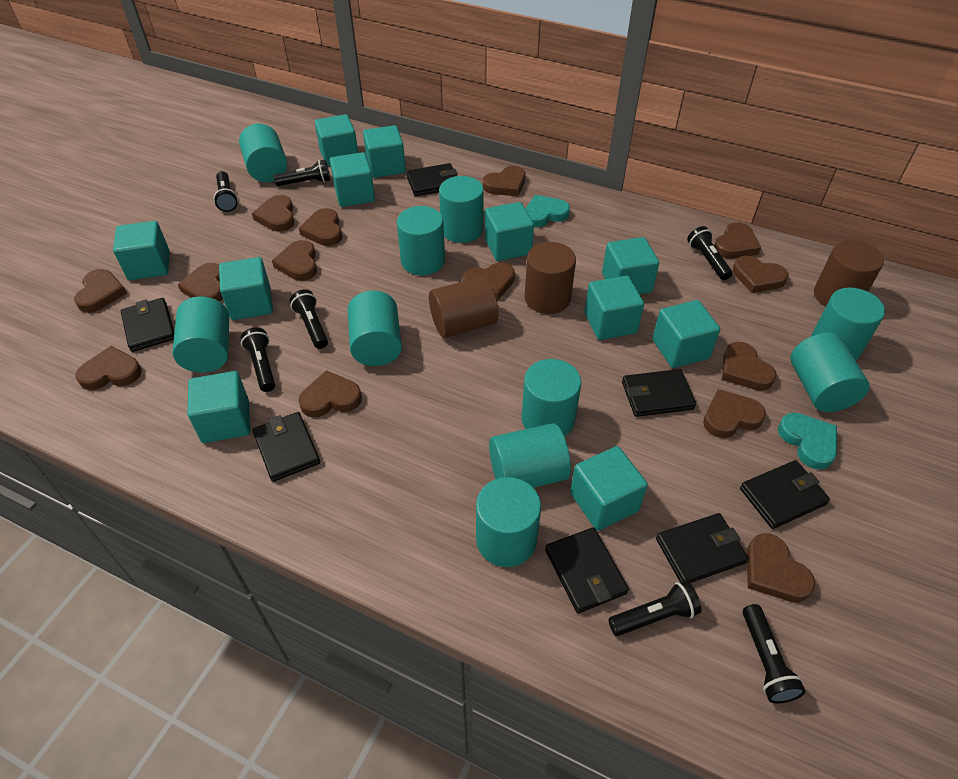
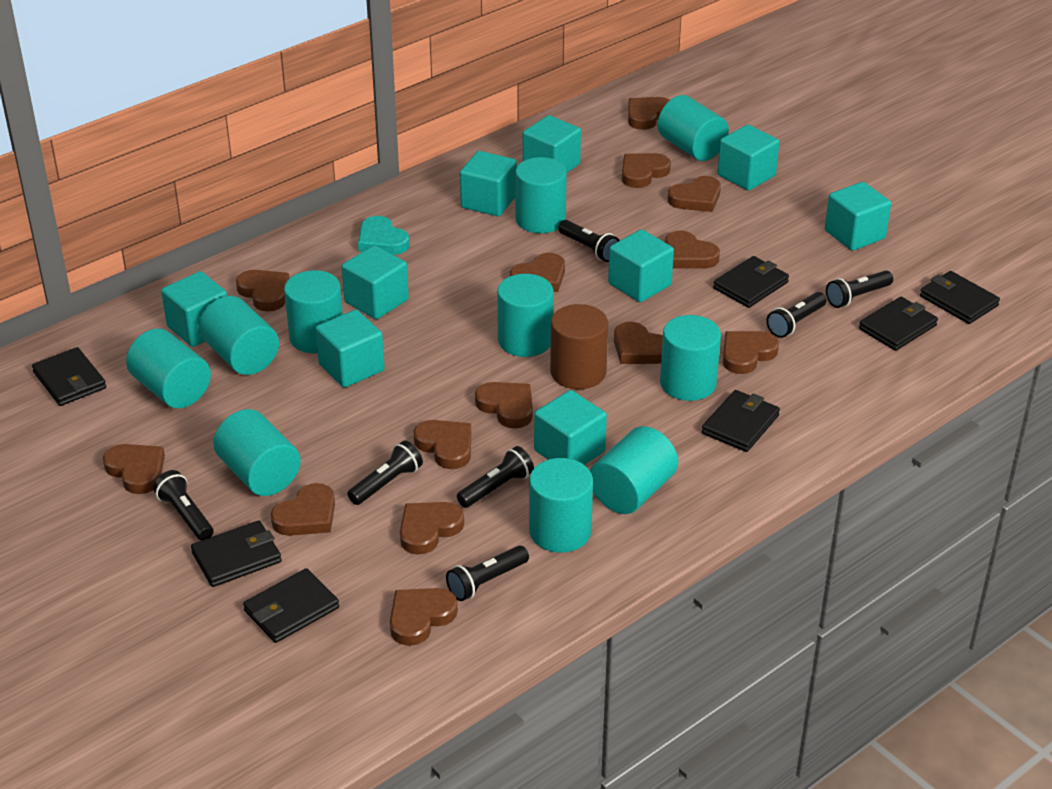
brown cylinder: [429,277,498,338] [524,242,576,314] [814,240,884,307] = 3 -> [550,304,608,389] = 1
turquoise cube: [113,221,170,280] [188,371,250,443] [219,257,273,320] [315,114,358,166] [330,152,375,207] [363,125,406,178] [485,202,534,261] [570,446,648,531] [585,276,644,340] [602,237,659,294] [652,300,720,368] = 11 -> [161,271,227,347] [315,310,385,388] [342,245,409,319] [460,151,517,217] [523,115,581,172] [534,390,607,465] [608,229,674,302] [718,125,779,191] [825,182,891,251] = 9
turquoise heart: [525,195,570,228] [778,413,837,470] = 2 -> [358,216,409,255] = 1

